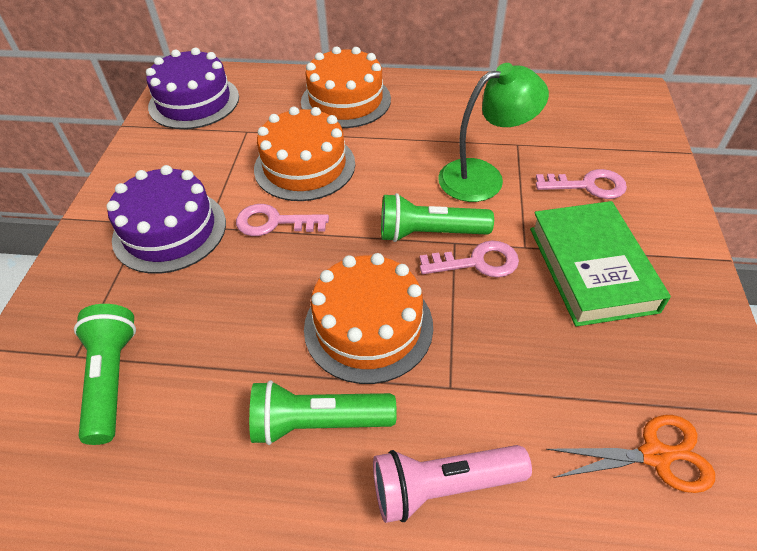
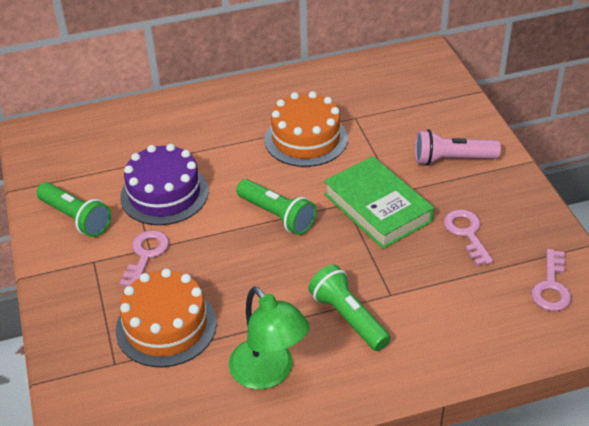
orange cake: [254,107,355,201] [301,46,391,128] [304,253,433,384] = 3 -> [116,268,217,367] [265,91,348,167] = 2
orange scissors: [546,415,715,493] = 1 -> none = 0
purple cake: [106,165,226,274] [146,48,239,129] = 2 -> [120,144,209,225] = 1

